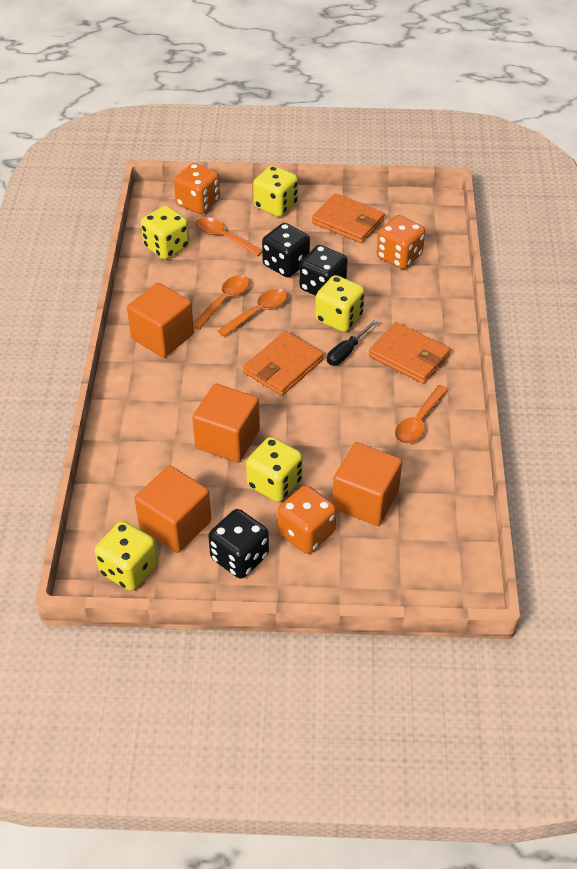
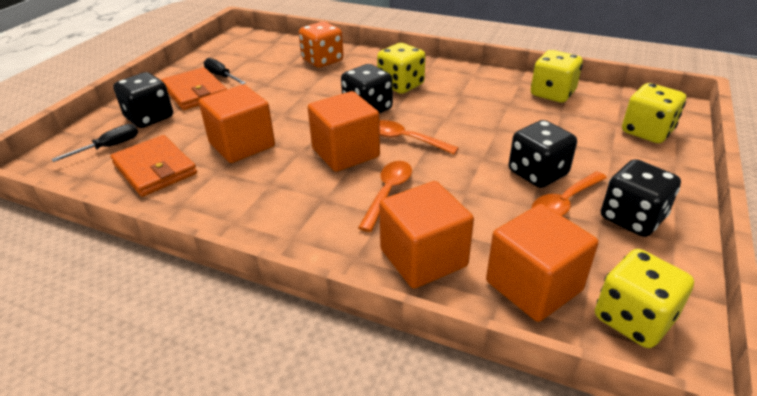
black dice: [208,509,269,579] [262,223,310,277] [299,245,348,296] = 3 -> [113,72,173,128] [341,64,393,114] [509,120,577,188] [601,159,681,237] = 4
black screwdriver: [327,320,378,365] = 1 -> [51,124,138,162] [204,58,246,85] = 2
orange dice: [174,163,220,214] [277,485,337,554] [377,215,425,269] = 3 -> [299,22,344,68] = 1
orange spoon: [193,275,249,330] [195,217,262,256] [218,289,287,337] [395,385,449,444] = 4 -> [358,161,412,232] [379,120,459,155] [532,171,607,216] = 3
orange wallet: [243,331,324,396] [312,193,385,243] [369,322,451,384] = 3 -> [110,135,197,197] [161,67,227,110] = 2
yellow dice: [94,521,158,591] [141,206,190,260] [246,437,303,502] [253,165,298,217] [315,275,365,332] = 5 -> [377,43,425,94] [531,50,583,102] [595,249,694,348] [622,83,686,143] = 4

